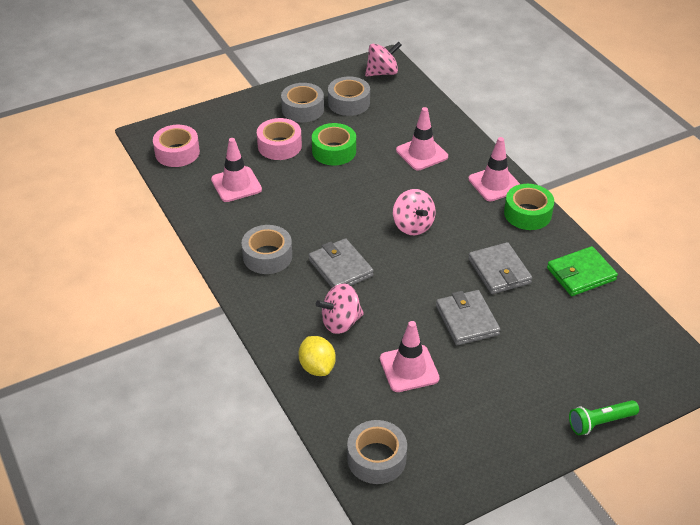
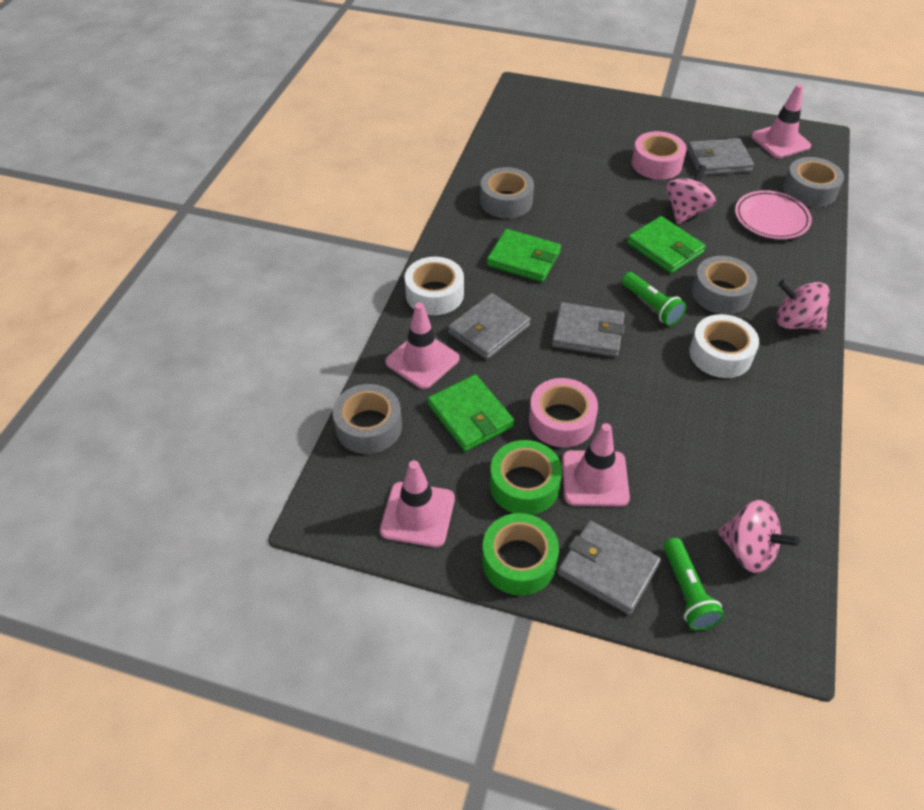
green flashlight: [569,400,639,435] = 1 -> [622,272,686,326] [663,538,724,631] = 2
green wallet: [547,246,618,296] = 1 -> [428,375,514,451] [487,229,561,282] [627,216,706,273] = 3
grey wallet: [309,238,374,288] [436,290,500,345] [468,242,532,294] = 3 -> [448,293,531,360] [552,302,625,357] [558,520,661,615] [687,138,754,175] = 4
pink plate: none = 0 -> [735,190,812,239] = 1
white tape: none = 0 -> [405,257,464,315] [689,314,759,378] = 2
yellow lemon: [299,336,336,376] = 1 -> none = 0

